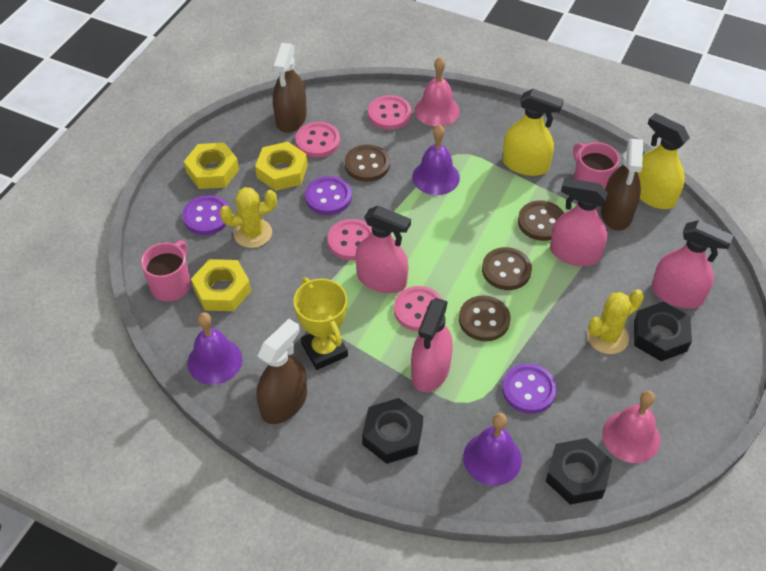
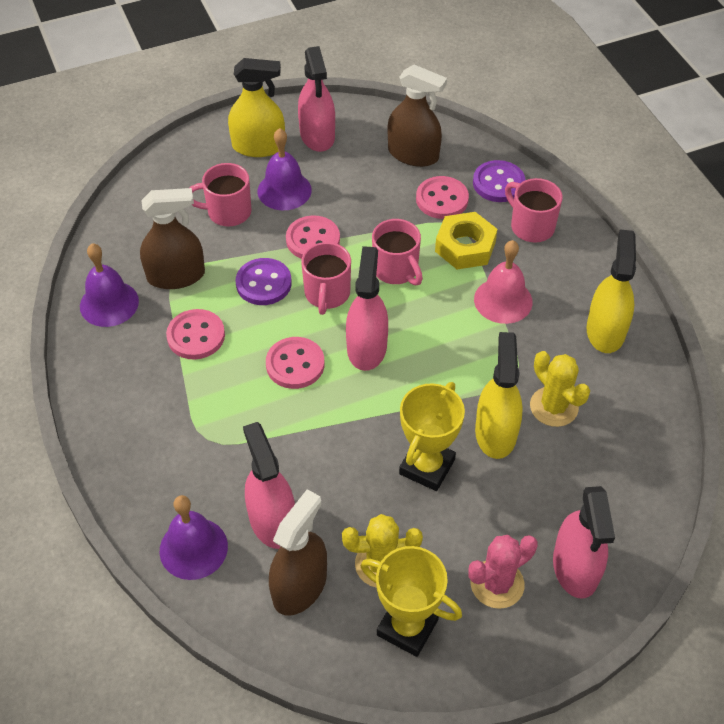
black nut: [362,398,423,464] [546,438,612,505] [634,301,692,361] = 3 -> none = 0
brown button: [345,144,390,182] [459,295,511,341] [482,247,532,290] [518,201,564,241] = 4 -> none = 0
pink bell: [415,57,460,126] [602,390,661,463] = 2 -> [474,240,533,324] = 1
pink cactus: none = 0 -> [468,535,538,609] = 1
pink mug: [141,240,191,301] [573,142,620,189] = 2 -> [189,163,252,226] [301,242,351,315] [372,219,423,285] [505,178,563,242] = 4
purple button: [182,195,229,235] [305,176,352,215] [502,364,557,414] = 3 -> [235,258,292,305] [473,160,525,202] = 2
yellow nut: [184,143,239,189] [191,259,251,311] [255,142,308,191] = 3 -> [435,212,497,269] = 1
yellow spray bottle: [502,89,564,176] [637,113,690,209] = 2 -> [228,58,285,157] [475,332,523,459] [587,229,636,353] = 3
yellow trophy: [293,278,348,370] = 1 -> [361,546,462,657] [399,382,465,491] = 2

